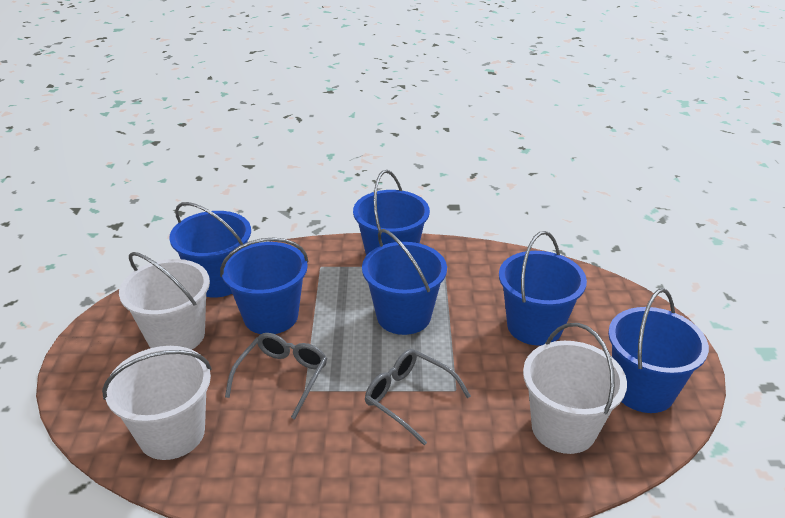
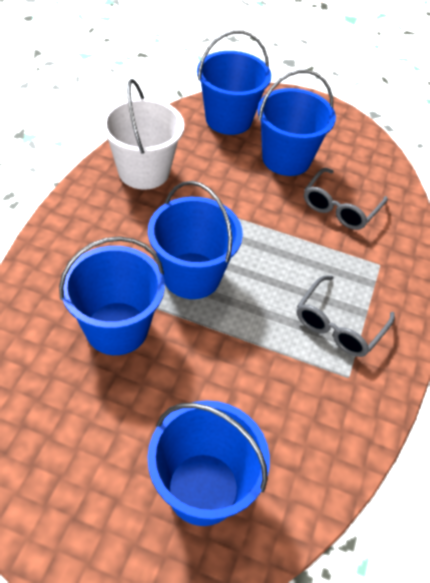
blue bucket: [169,202,251,298] [220,238,309,334] [353,170,430,256] [362,229,447,335] [499,231,587,346] [608,288,709,413] = 6 -> [59,236,165,355] [147,400,270,526] [148,181,243,299] [197,30,271,135] [257,70,336,176] = 5
white bucket: [102,346,212,460] [119,252,210,350] [523,323,627,454] = 3 -> [101,79,184,190] = 1

